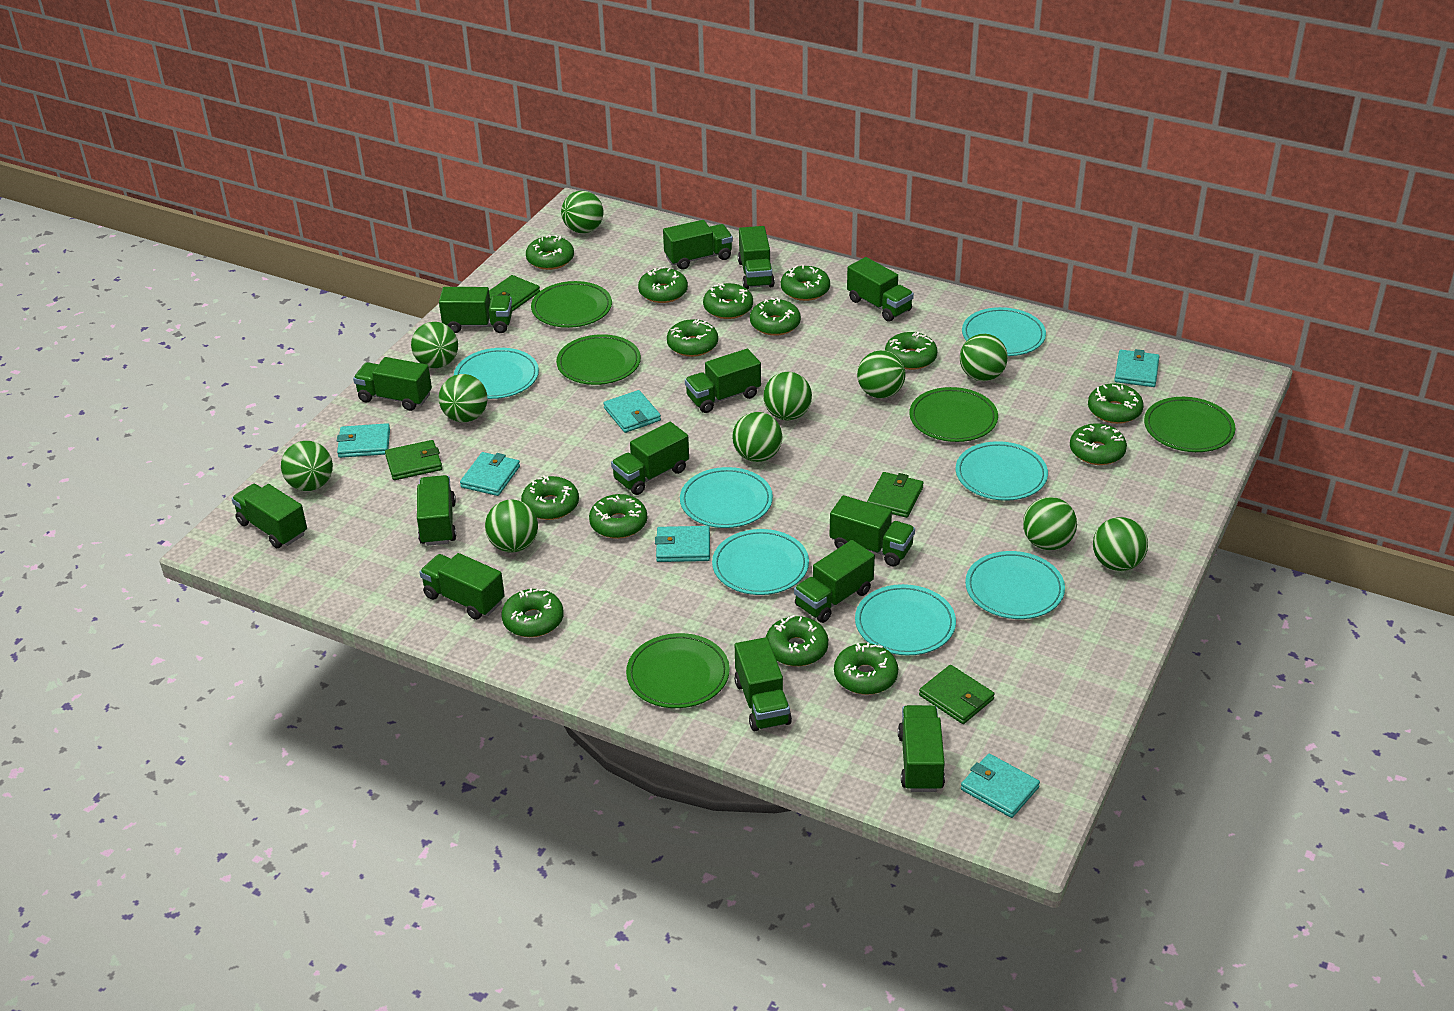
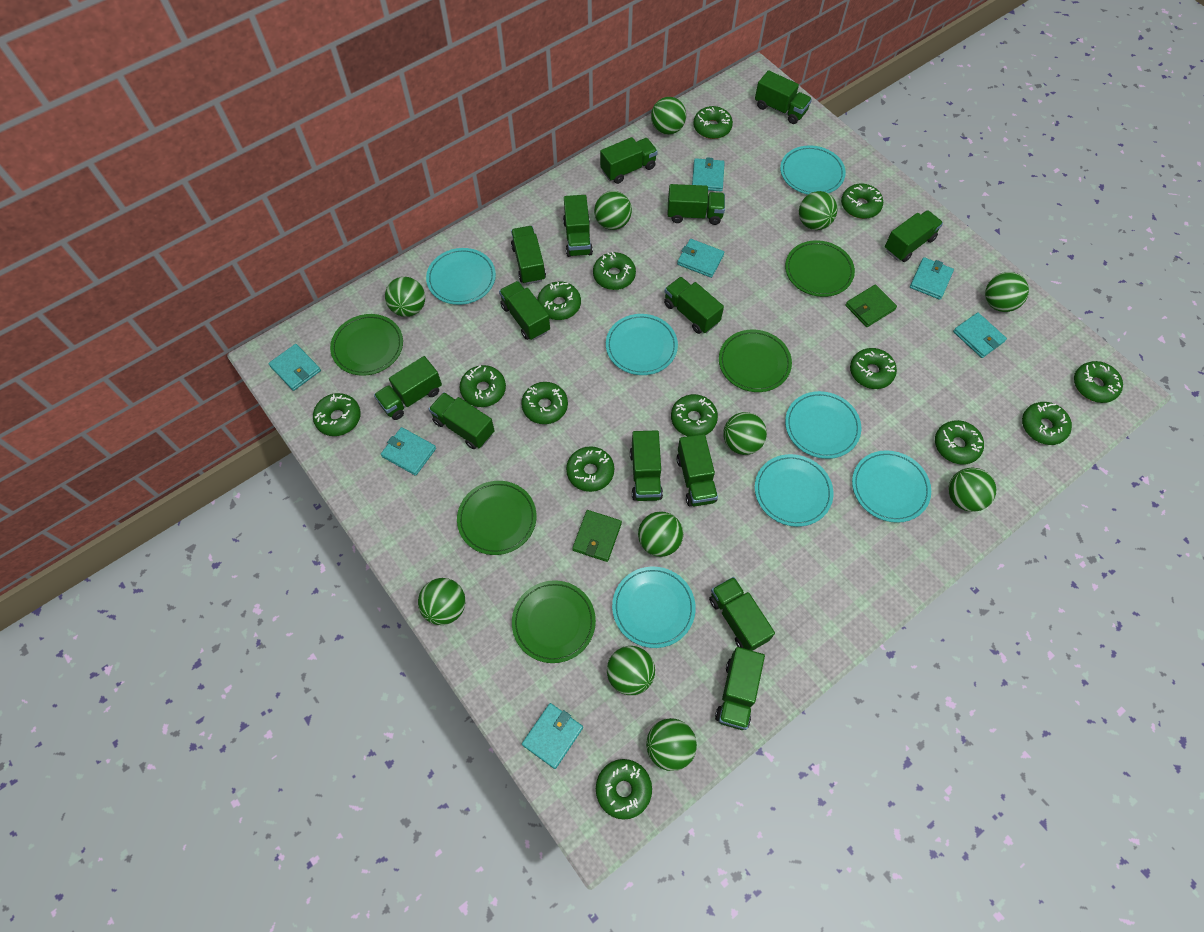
green wallet: [385,440,442,480] [489,275,540,312] [867,472,924,518] [919,665,995,724] = 4 -> [572,510,622,562] [845,284,897,327] = 2
turquoise wallet: [337,423,390,458] [460,452,520,496] [603,390,661,433] [655,526,710,562] [961,754,1040,818] [1114,349,1159,387] = 6 -> [268,344,321,391] [381,427,436,476] [522,703,583,769] [677,239,724,278] [692,157,725,191] [910,257,954,300] [953,312,1007,358] = 7

